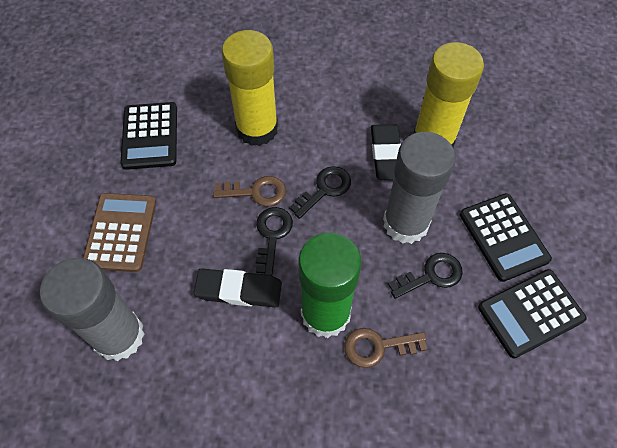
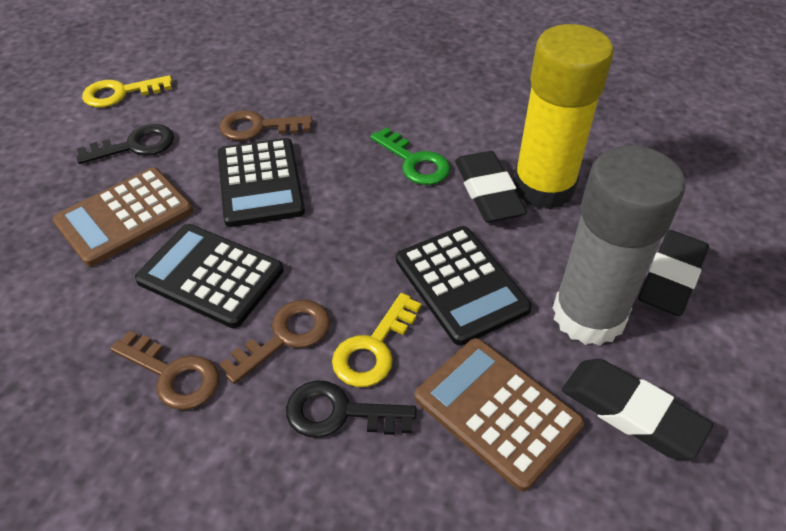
black eraser: [194,268,282,308] [371,124,401,180] = 2 -> [455,151,527,223] [562,359,713,459] [638,230,709,316] = 3
black key: [256,207,293,275] [289,166,351,219] [388,253,463,299] = 3 -> [76,124,174,164] [286,381,416,438] = 2
brown calculator: [83,193,156,272] = 1 -> [52,167,193,267] [414,338,584,491] = 2
brown key: [213,176,286,207] [344,328,427,368] = 2 -> [110,331,219,410] [219,110,313,141] [219,300,330,384] = 3
green glue stick: [298,233,362,338] = 1 -> none = 0
green key: none = 0 -> [371,128,450,185] = 1
grey glue stick: [40,258,145,361] [383,132,456,244] = 2 -> [553,145,685,346] = 1
yellow glue stick: [222,30,278,146] [413,42,484,147] = 2 -> [513,24,614,210] = 1
yellow key: none = 0 -> [82,75,172,108] [332,293,421,387] = 2

